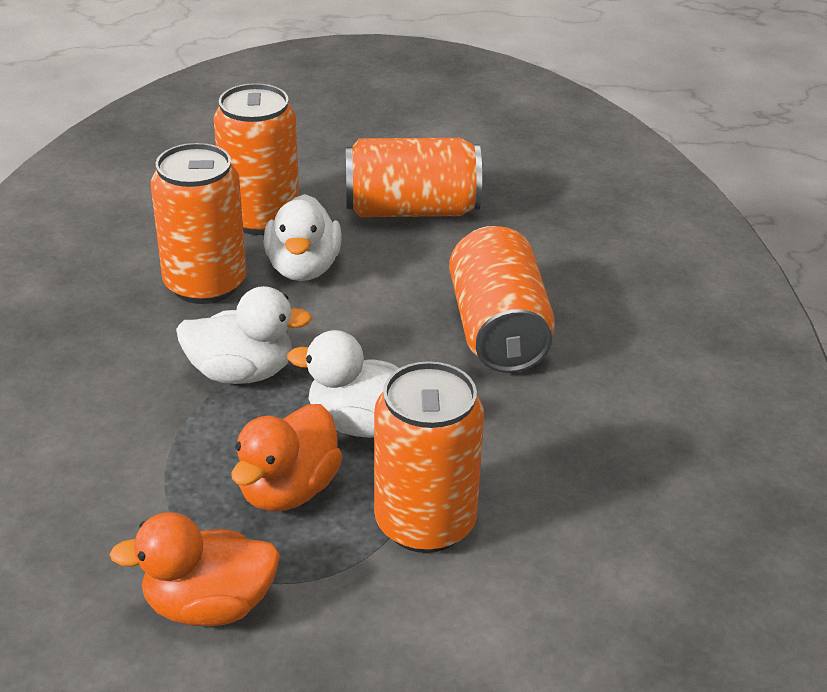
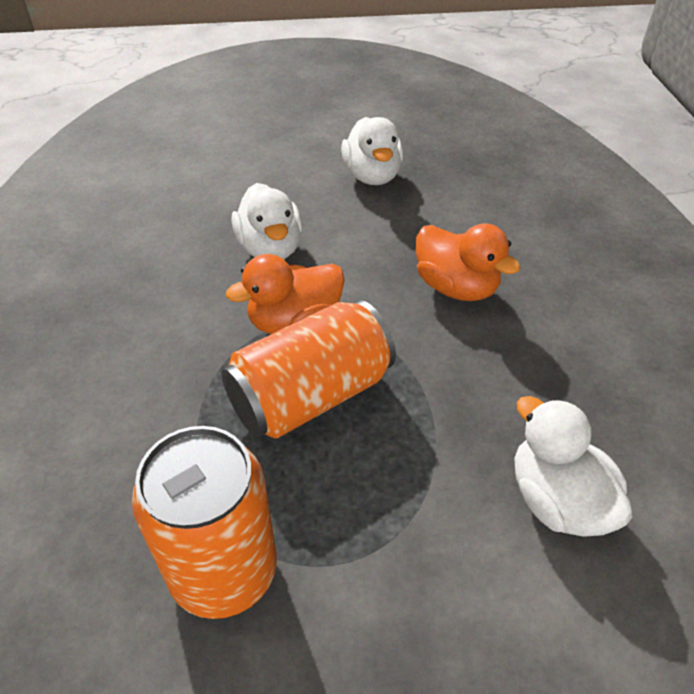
orange can: [151,143,246,304] [213,83,299,235] [346,138,482,217] [374,361,484,553] [449,226,555,373] = 5 -> [132,426,277,619] [221,300,396,439] = 2

